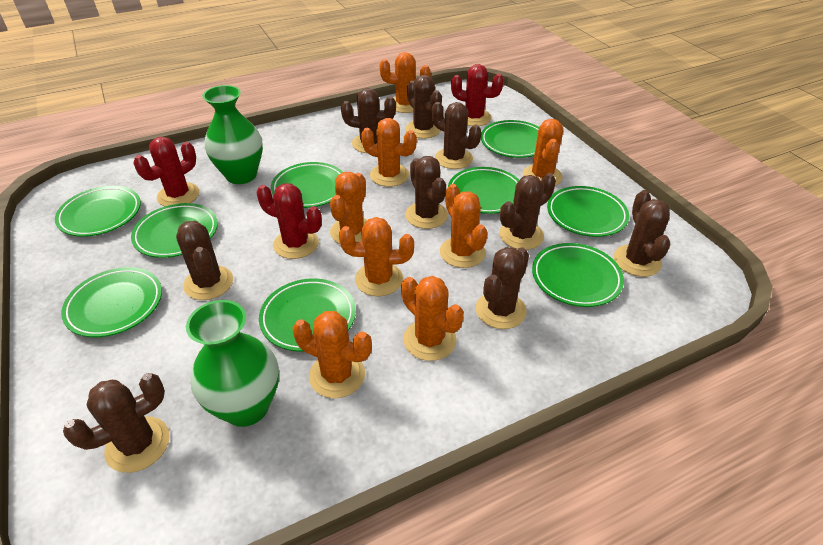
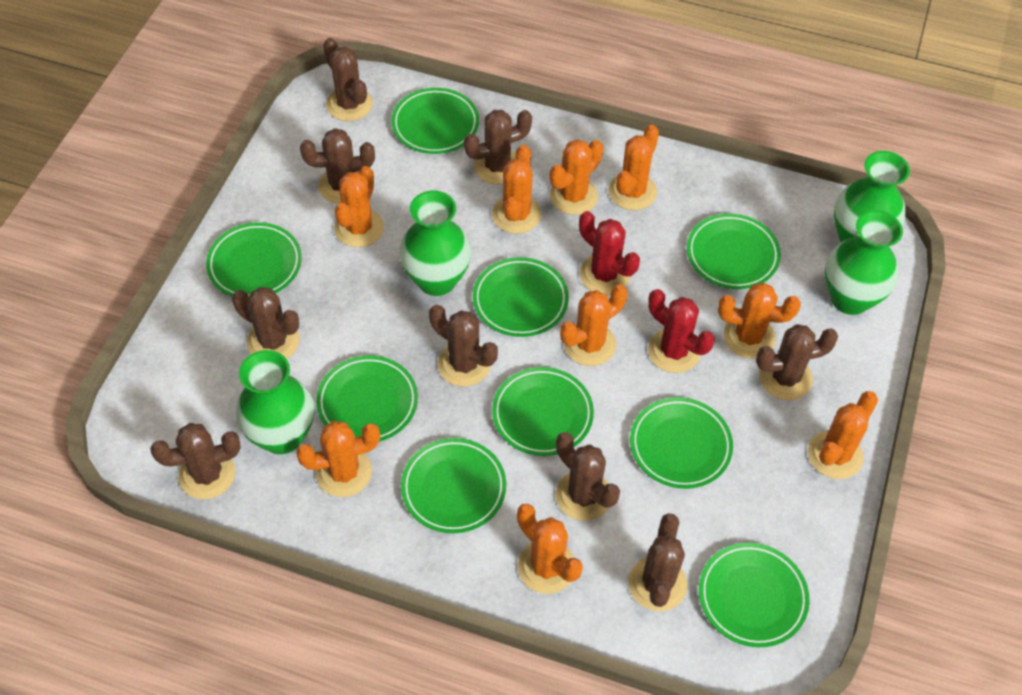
green vase: [186,300,279,427] [202,85,263,184] = 2 -> [236,350,314,454] [399,191,471,296] [825,210,903,315] [834,151,910,243] = 4
orange cactus: [292,311,372,398] [330,172,367,244] [339,217,414,296] [361,118,417,187] [379,52,431,113] [401,276,464,361] [440,184,488,268] [523,119,563,186] = 8 -> [296,421,380,497] [334,166,384,247] [492,145,541,234] [517,504,583,594] [549,139,603,215] [560,284,628,366] [609,125,659,210] [718,282,801,358] [808,391,878,479] = 9
red cactus: [133,137,199,206] [257,183,322,259] [451,64,504,126] = 3 -> [579,211,640,295] [648,289,715,373] = 2

